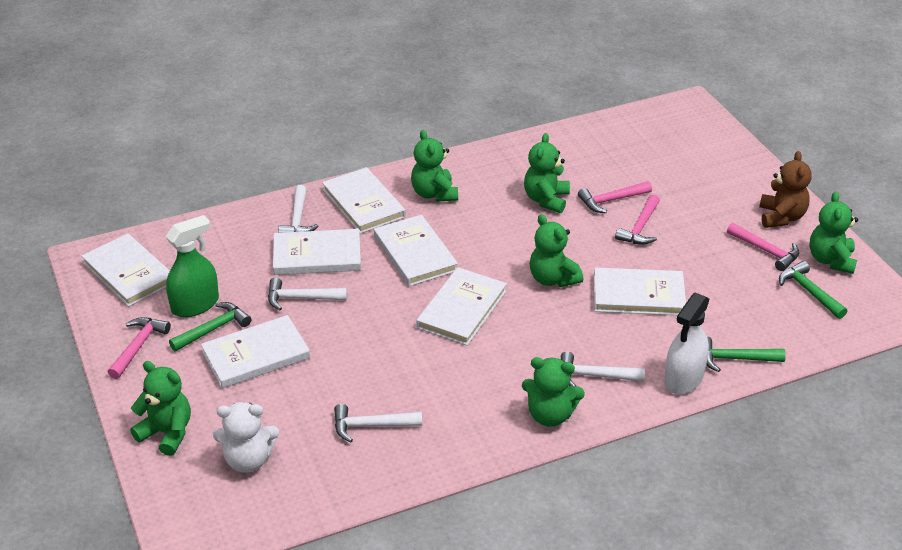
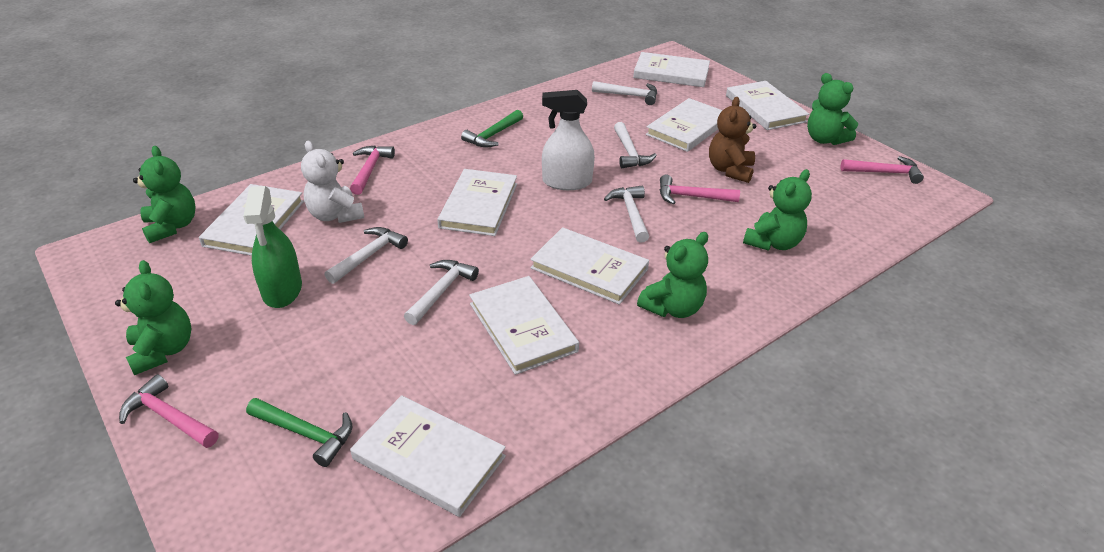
green hammer: [169,302,251,351] [706,336,786,372] [779,261,847,319] = 3 -> [246,398,352,467] [461,110,523,148] = 2
green teddy bear: [130,361,191,456] [411,130,458,202] [522,357,585,427] [524,133,570,213] [530,214,583,287] [809,192,858,274] = 6 -> [115,260,192,375] [133,146,196,243] [637,232,708,318] [743,169,812,251] [807,73,858,145] = 5
white book: [81,233,170,307] [201,315,310,388] [273,229,361,275] [322,167,406,234] [374,215,458,286] [416,267,507,346] [594,267,686,315] = 7 -> [199,184,304,256] [350,395,506,517] [437,169,517,236] [469,276,579,375] [530,227,649,305] [633,52,710,87] [646,98,723,152] [726,81,809,130] = 8
white hammer: [268,278,347,310] [278,185,319,233] [334,404,422,442] [561,351,645,386] = 4 -> [325,227,408,284] [404,260,479,325] [592,81,657,105] [604,186,649,243] [614,122,657,168] = 5

